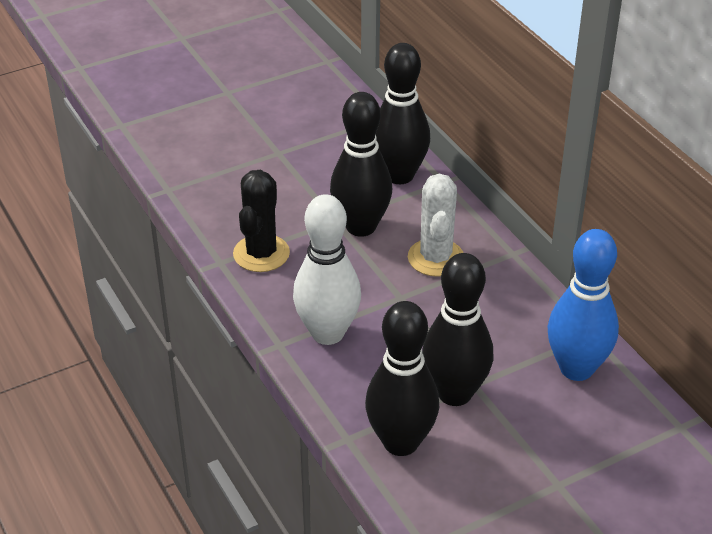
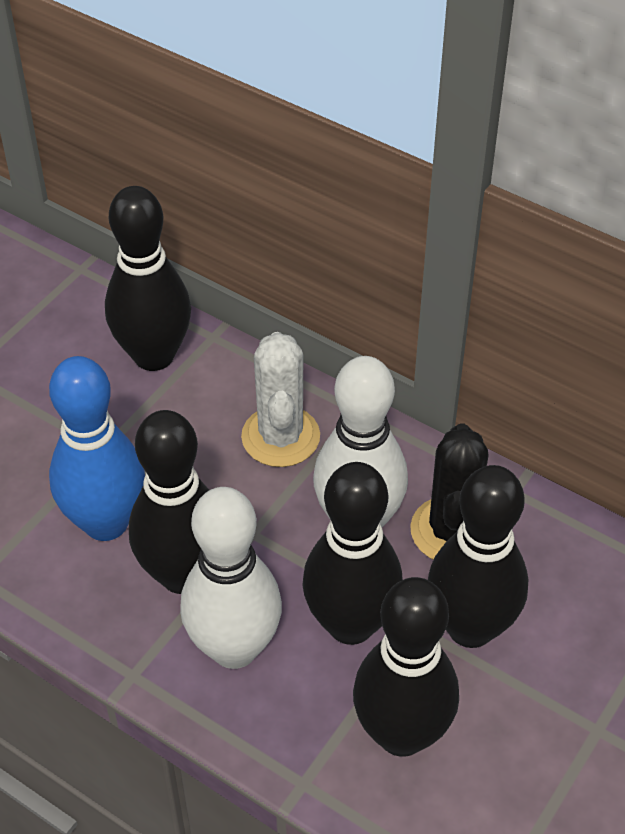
black bowling pin: [330,92,392,237] [365,301,439,456] [376,43,430,184] [422,253,493,406] = 4 -> [105,186,191,371] [129,410,209,594] [303,462,403,645] [353,577,459,757] [428,465,528,648] = 5
white bowling pin: [293,194,361,345] = 1 -> [180,487,282,669] [313,356,408,527] = 2

